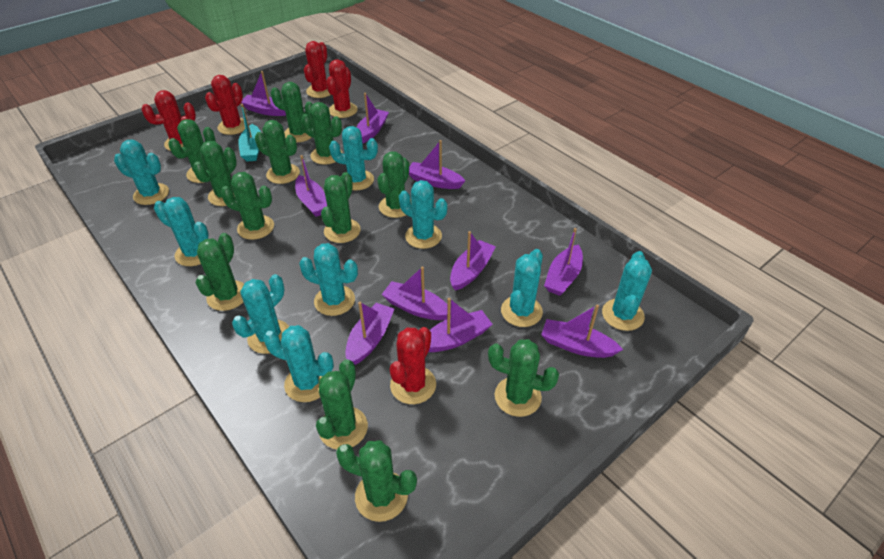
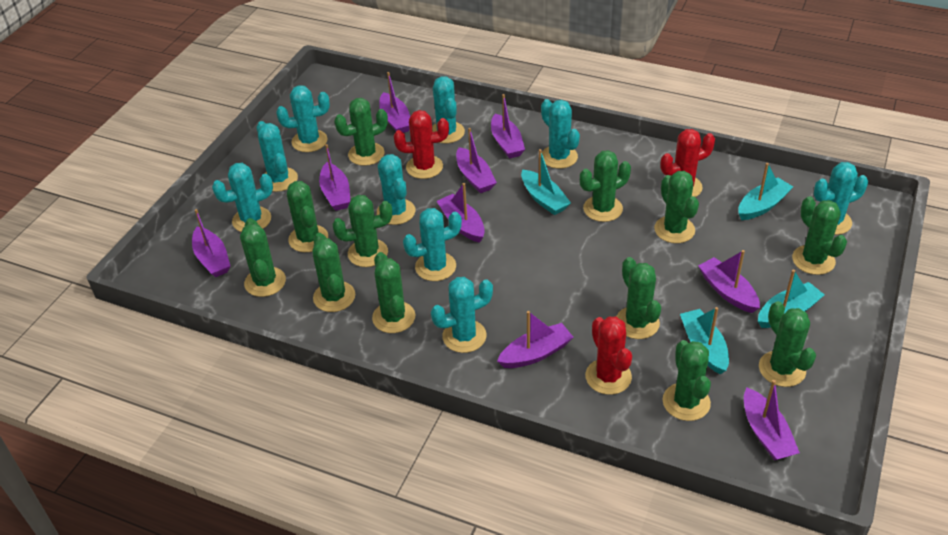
purple boat: [241,71,286,116] [295,155,327,217] [345,302,394,365] [357,93,389,144] [381,266,451,320] [409,140,465,189] [428,298,492,352] [450,231,496,291] [541,304,623,358] [544,228,583,296] = 10 -> [192,209,230,277] [319,144,350,211] [379,72,410,133] [437,183,485,243] [456,128,497,193] [491,94,525,159] [497,311,573,368] [698,250,760,313] [744,380,800,460] = 9
red cactus: [141,90,196,151] [205,75,245,135] [304,41,330,98] [326,59,358,118] [390,327,436,404] = 5 -> [394,110,449,179] [585,317,632,395] [660,129,715,197] = 3
turquoise boat: [238,104,261,162] = 1 -> [521,149,571,215] [680,307,729,374] [738,163,793,220] [758,269,824,328] = 4

